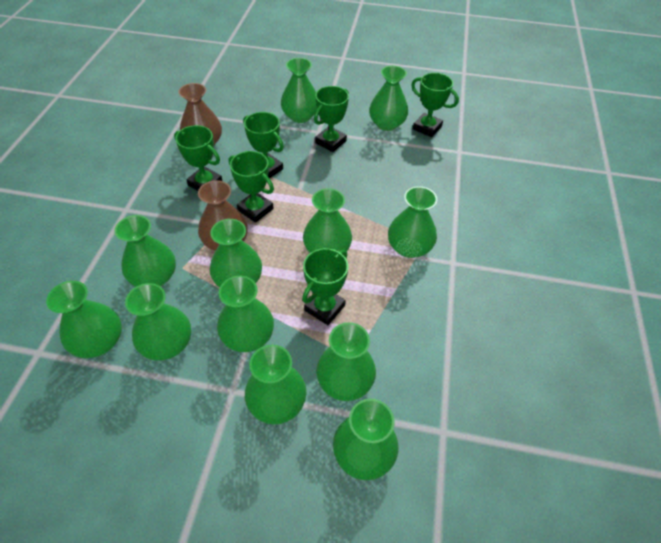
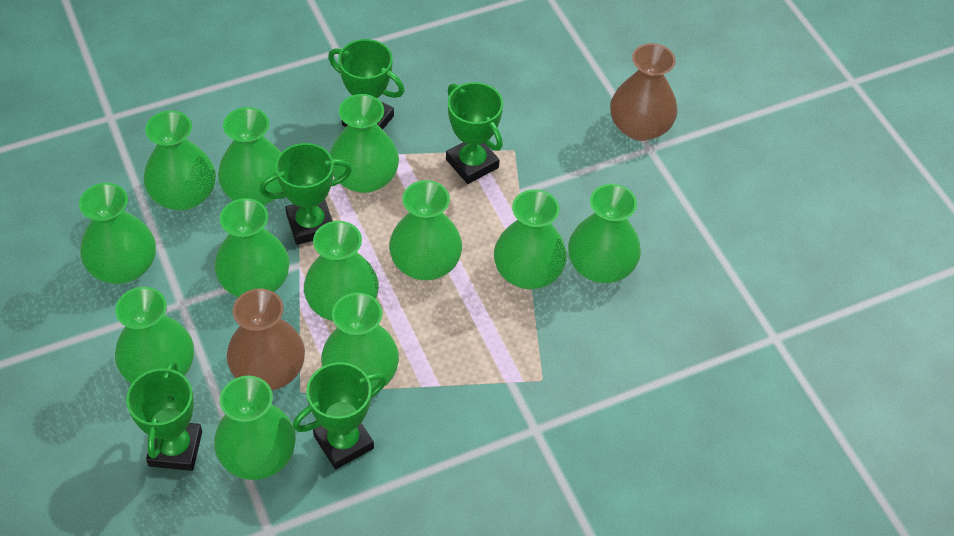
green trophy: [174,125,222,191] [229,151,274,223] [243,112,284,178] [302,248,348,325] [314,86,349,152] [411,73,459,137] = 6 -> [126,360,202,471] [259,143,352,245] [293,362,386,469] [328,39,404,130] [446,82,503,184] = 5

